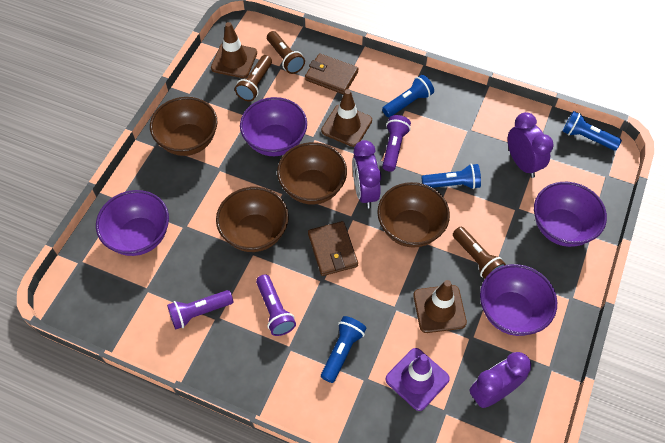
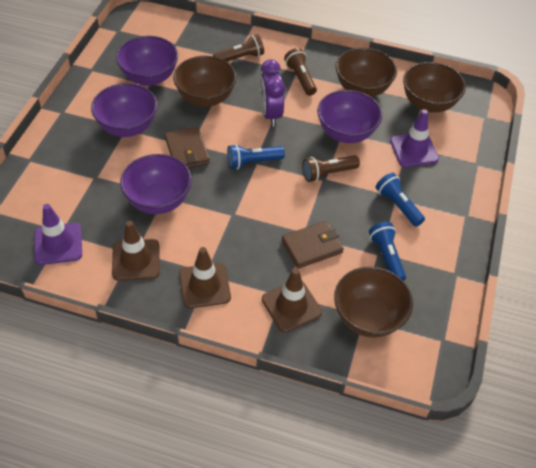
blue flashlight: [321,316,367,383] [382,75,434,117] [422,164,481,189] [562,111,622,150] = 4 -> [227,144,285,169] [369,222,406,281] [376,173,425,227] = 3
purple clock: [352,140,381,209] [469,352,531,408] [508,112,554,178] = 3 -> [260,59,285,126] = 1
purple flashlight: [167,290,233,330] [256,274,296,336] [382,115,411,172] = 3 -> none = 0
purple traffic cone: [386,348,450,411] = 1 -> [34,204,82,265] [390,109,439,167] = 2

